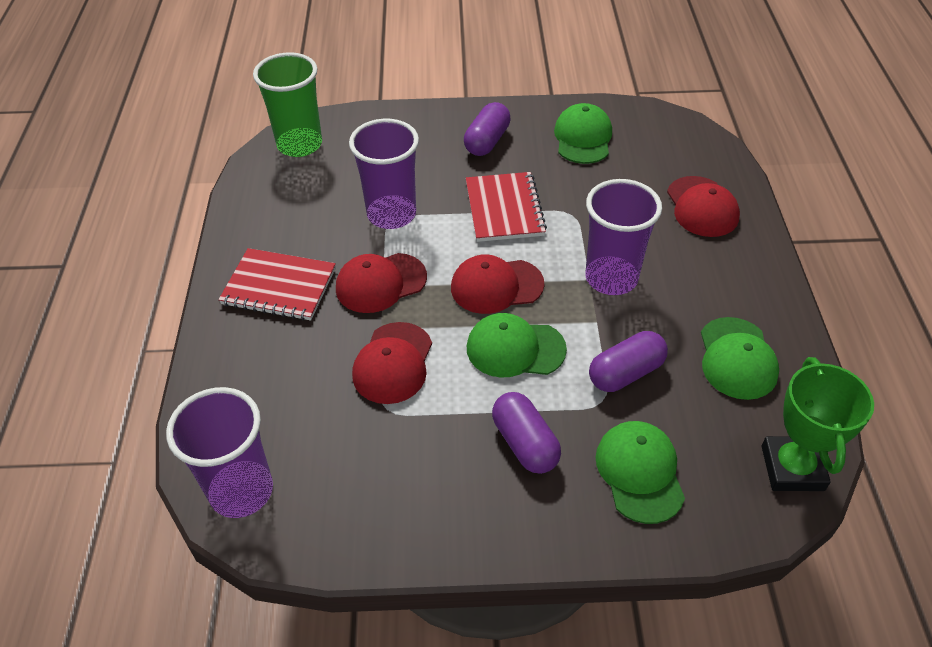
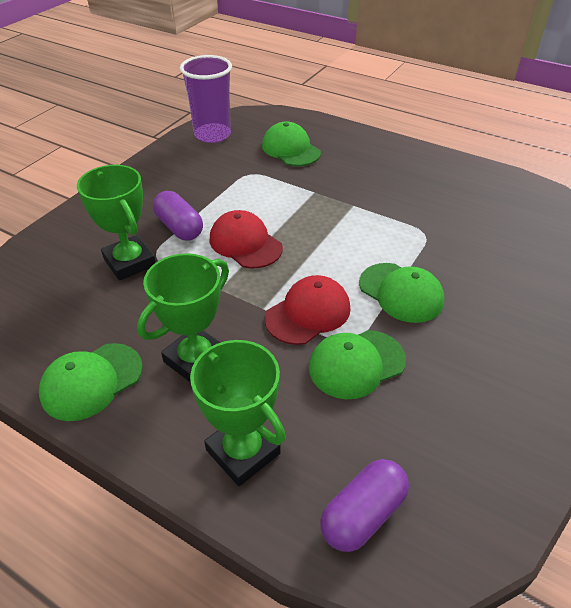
green cup: [253,52,322,157] = 1 -> none = 0
green trophy: [762,357,874,491] = 1 -> [77,165,156,281] [137,253,229,383] [190,340,286,486] = 3
purple capsule: [464,102,511,156] [492,392,561,474] [589,331,668,392] = 3 -> [153,191,203,241] [320,459,409,552] = 2
purple cup: [166,387,273,518] [349,119,419,229] [585,179,662,295] = 3 -> [180,55,232,143] = 1
red cap: [336,253,427,313] [352,322,432,404] [451,254,545,314] [667,176,740,237] = 4 -> [210,210,283,269] [265,275,350,345] = 2
red notebook: [218,248,336,321] [466,172,547,242] = 2 -> none = 0

